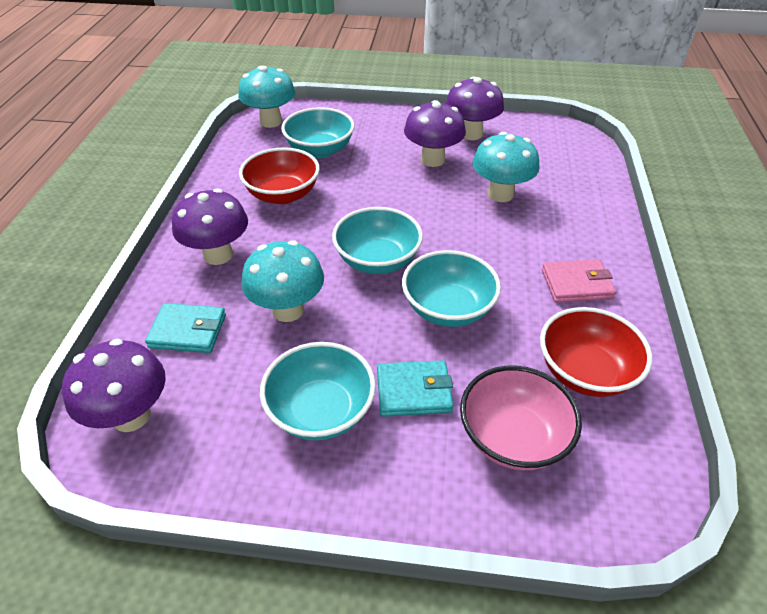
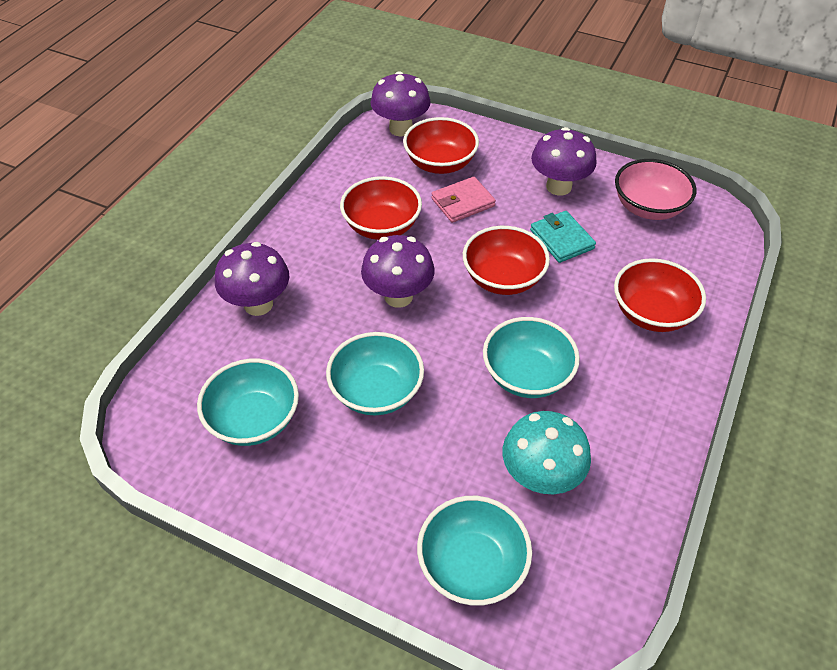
red bowl: [239,147,320,204] [540,307,652,397] = 2 -> [340,176,422,240] [403,117,479,174] [463,226,550,295] [614,258,706,332] = 4
turquoise mushroom: [238,66,295,128] [242,240,324,322] [473,132,540,202] = 3 -> [503,411,591,494] = 1
turquoise wallet: [145,303,226,353] [377,360,453,417] = 2 -> [530,211,596,263] = 1

